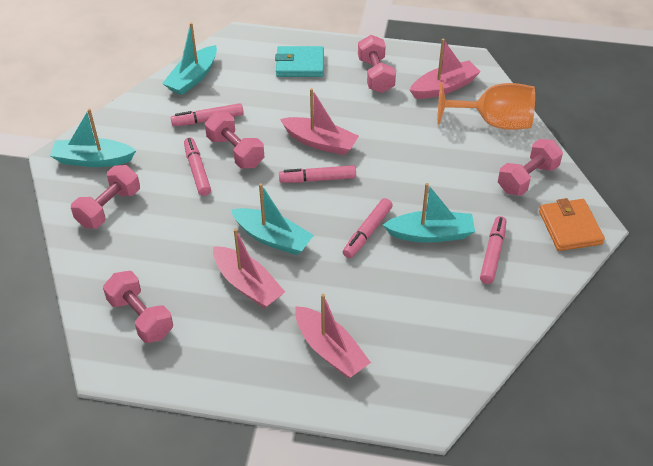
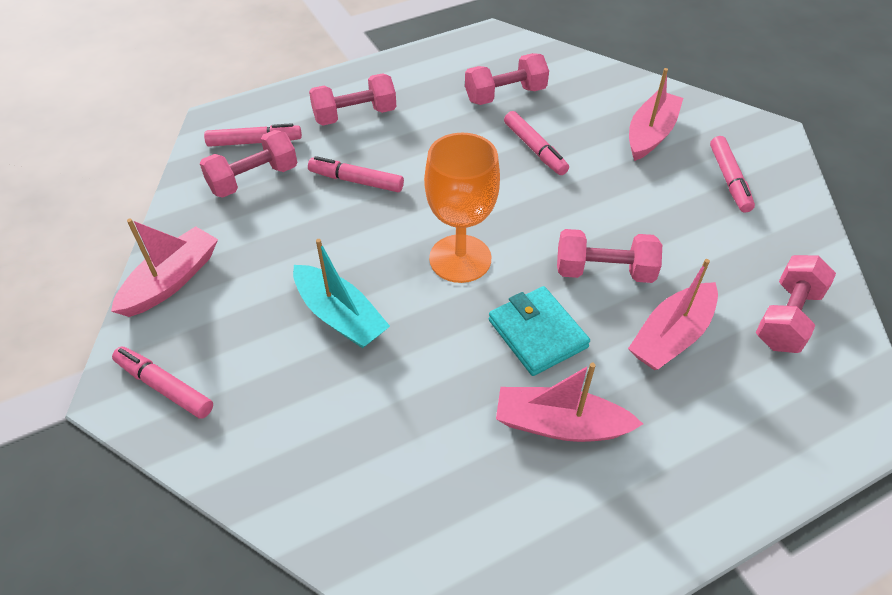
orange wallet: [539,198,605,251] = 1 -> none = 0
turquoise boat: [50,109,136,167] [162,22,217,95] [231,183,314,255] [383,183,475,243] = 4 -> [293,239,390,348] = 1

